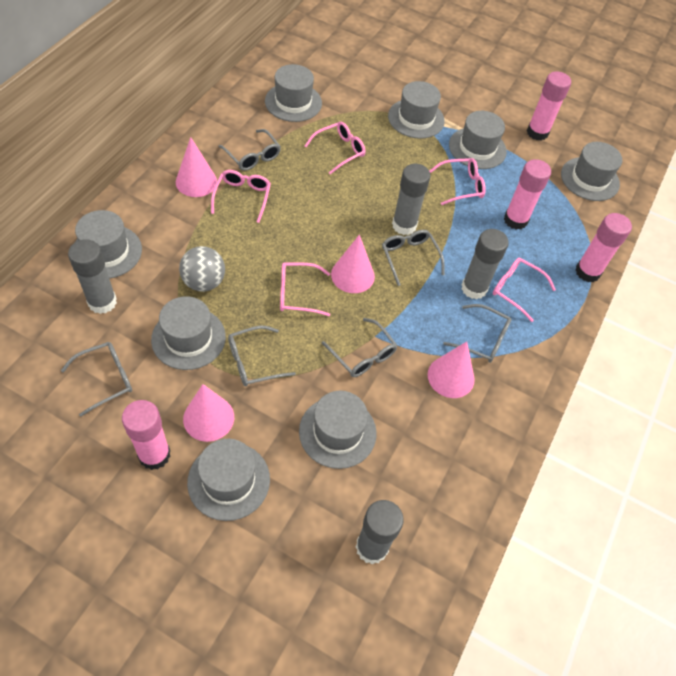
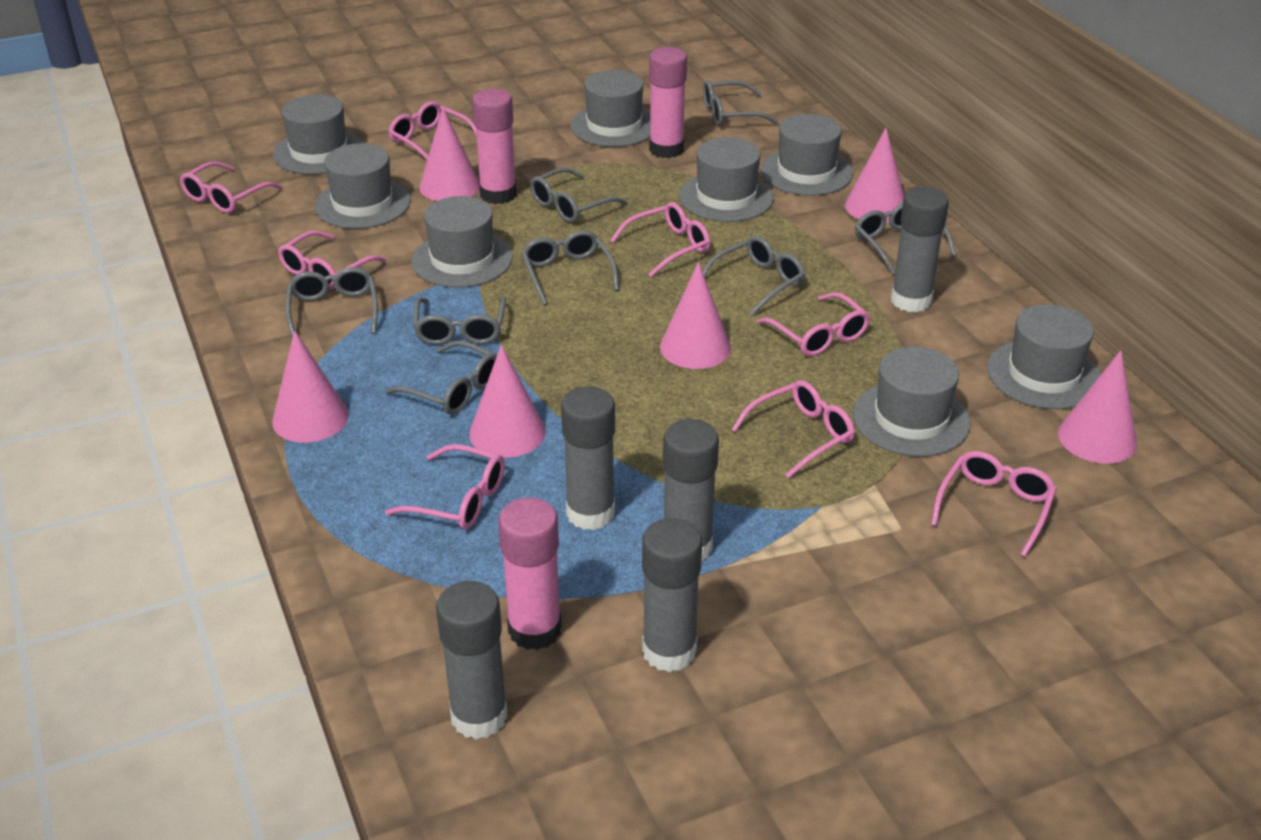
grey ball: [179,246,225,292] = 1 -> none = 0
grey glasses: [61,342,132,417] [219,129,281,171] [228,326,296,386] [322,318,397,377] [382,230,445,286] [443,304,512,363] = 6 -> [286,267,378,338] [385,341,497,414] [413,297,506,345] [521,230,619,305] [530,168,628,223] [703,80,779,126] [703,236,805,316] [855,203,956,275] = 8
grey glue stick: [68,239,117,314] [356,500,404,564] [392,164,431,235] [462,229,509,300] = 4 -> [436,581,508,740] [561,386,615,530] [642,518,702,672] [663,419,719,562] [891,187,949,313] = 5
pink cone: [176,137,217,197] [183,384,234,442] [331,235,375,293] [428,342,475,398] = 4 -> [272,331,349,443] [420,108,480,201] [469,345,546,458] [660,262,731,369] [845,128,904,223] [1058,350,1137,464] = 6
pink glasses: [211,170,271,223] [280,263,330,316] [305,122,365,174] [429,158,486,205] [493,258,556,322] = 5 -> [180,162,282,213] [278,230,386,289] [385,444,505,529] [388,101,476,160] [610,202,710,277] [732,380,855,479] [757,292,870,356] [931,451,1057,557] = 8
pink glue stick: [122,400,171,470] [504,159,551,230] [527,71,571,141] [575,213,632,282] = 4 -> [472,89,517,204] [498,498,562,650] [649,47,687,158] = 3

